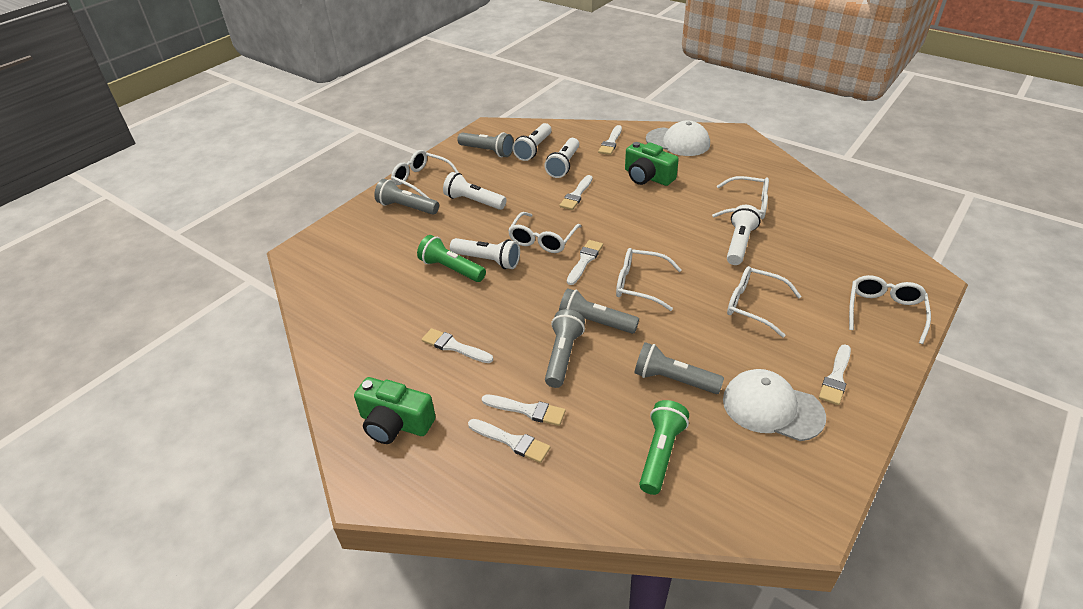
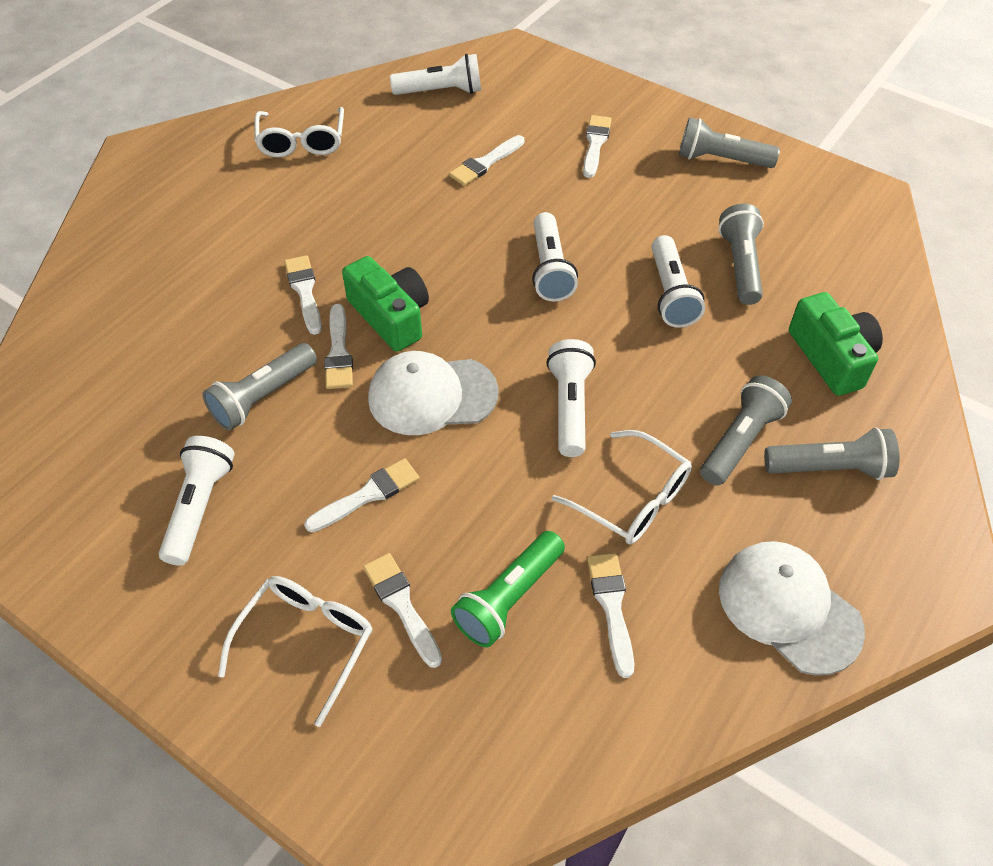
green flashlight: [417,235,486,282] [639,400,689,495] = 2 -> [451,531,565,648] = 1
white glasses: [391,150,459,199] [508,212,582,253] [616,248,682,311] [712,176,769,219] [727,266,801,338] [849,275,931,344] = 6 -> [218,576,372,727] [254,107,344,158] [552,430,692,545] = 3

